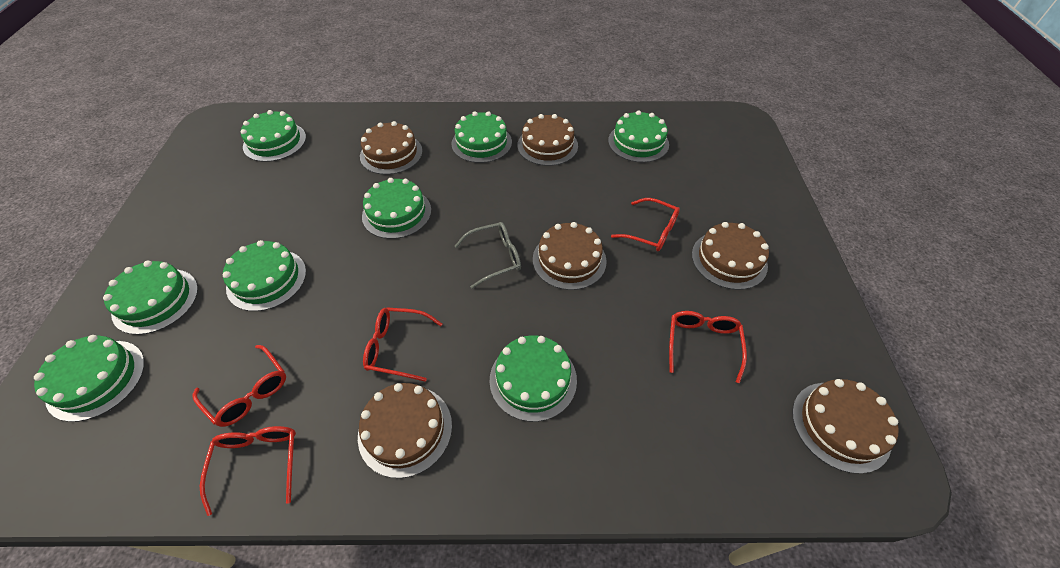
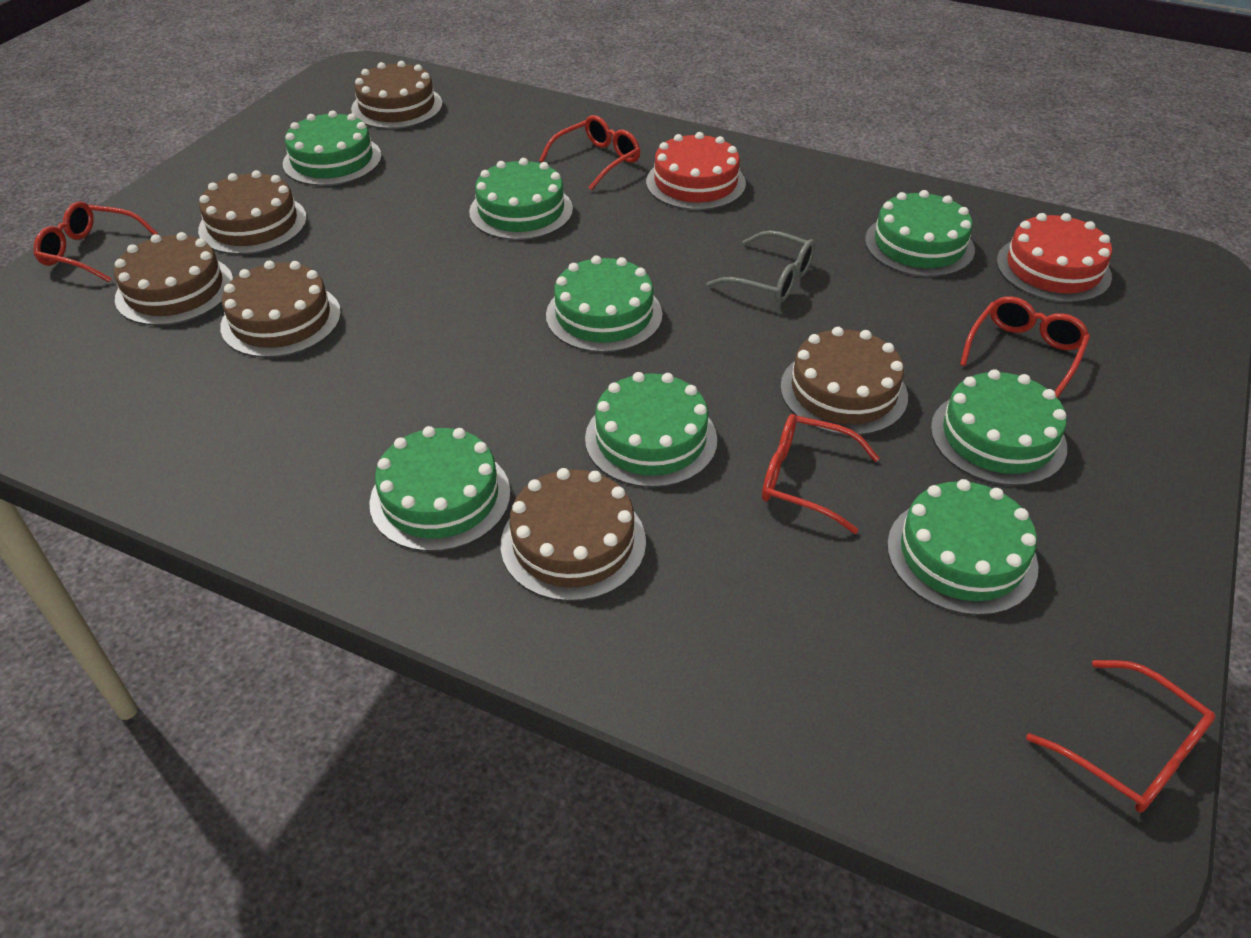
red cake: none = 0 -> [646,132,746,210] [997,213,1112,303] = 2

